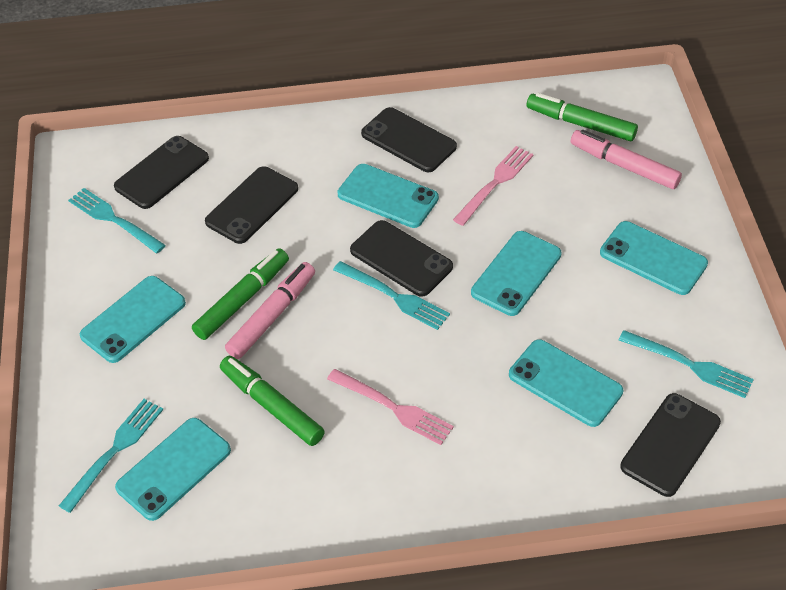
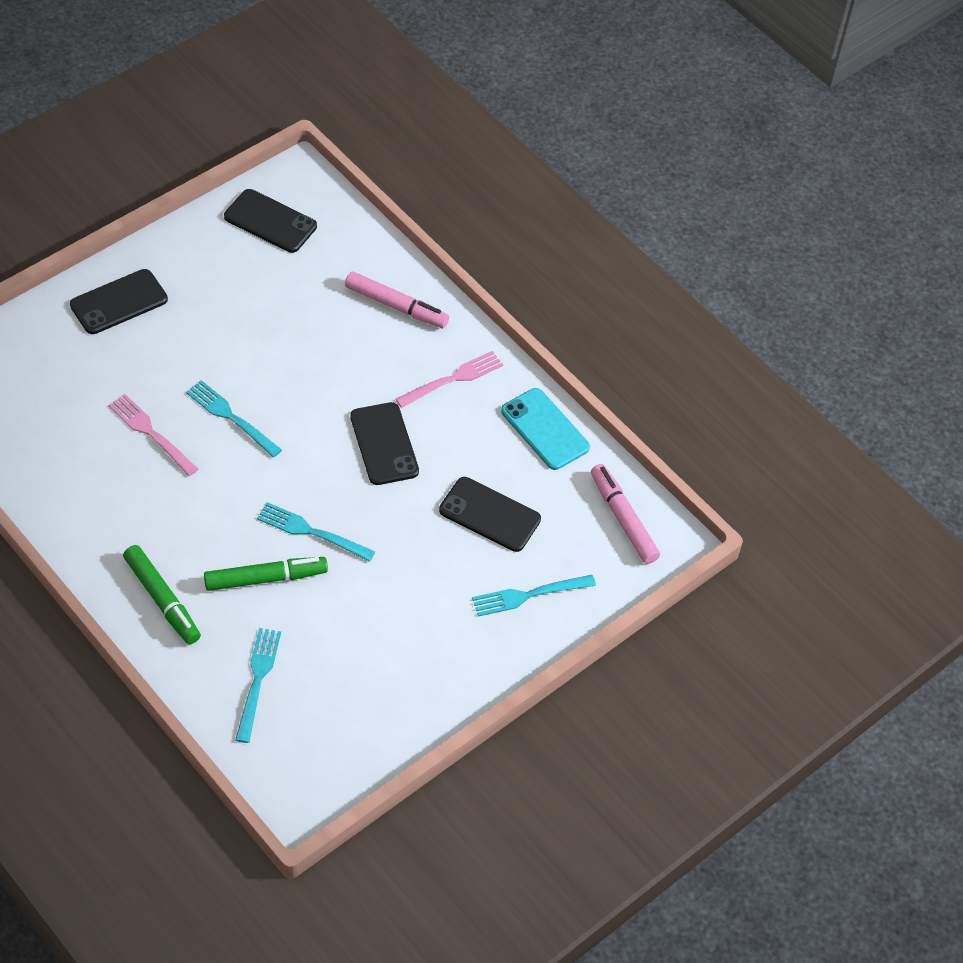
black phone: [114,136,209,209] [205,166,298,244] [350,220,453,297] [361,107,457,172] [620,393,721,497] = 5 -> [70,269,168,334] [224,189,317,253] [350,402,419,485] [439,477,541,552] = 4
green marker: [192,248,289,340] [220,356,325,446] [527,93,638,141] = 3 -> [123,545,201,644] [204,557,328,591] = 2
turquoise phone: [80,276,186,363] [115,418,231,521] [337,164,439,228] [471,231,561,316] [509,339,623,427] [600,221,708,295] = 6 -> [501,388,590,470] = 1

